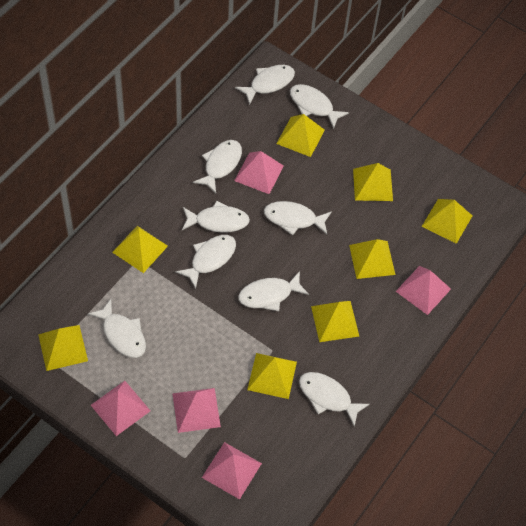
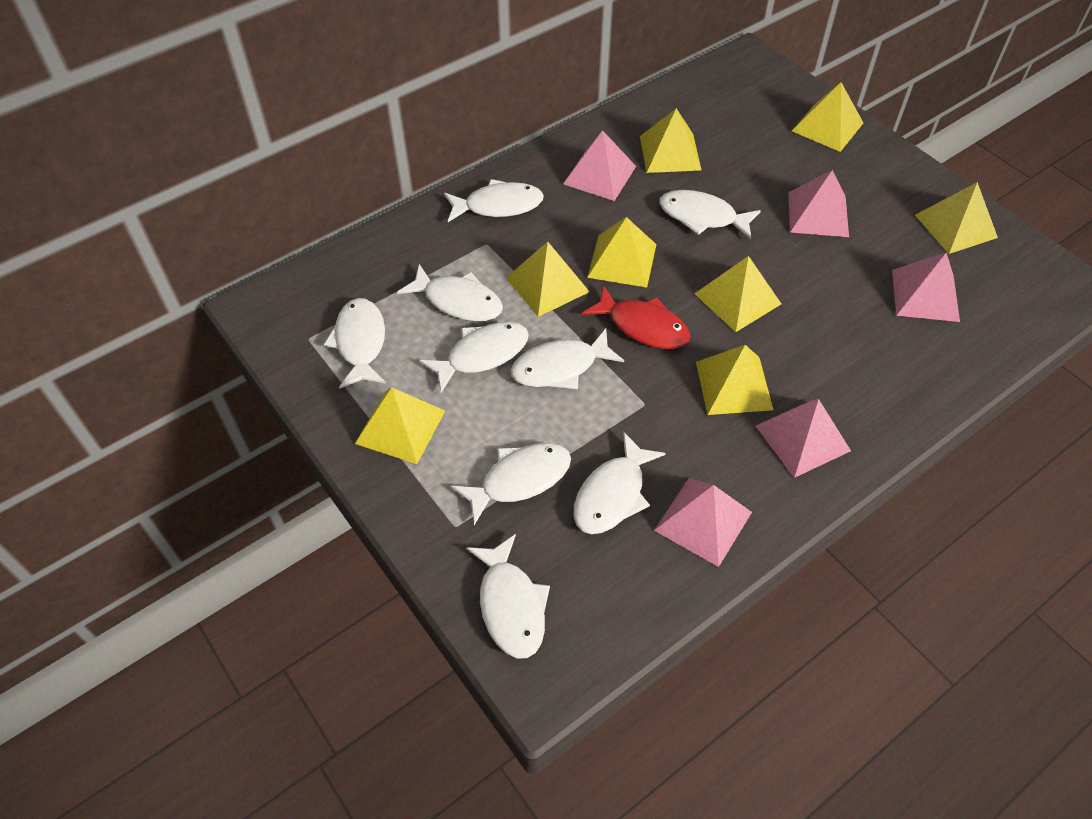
red fish: none = 0 -> [582,285,690,349] = 1

